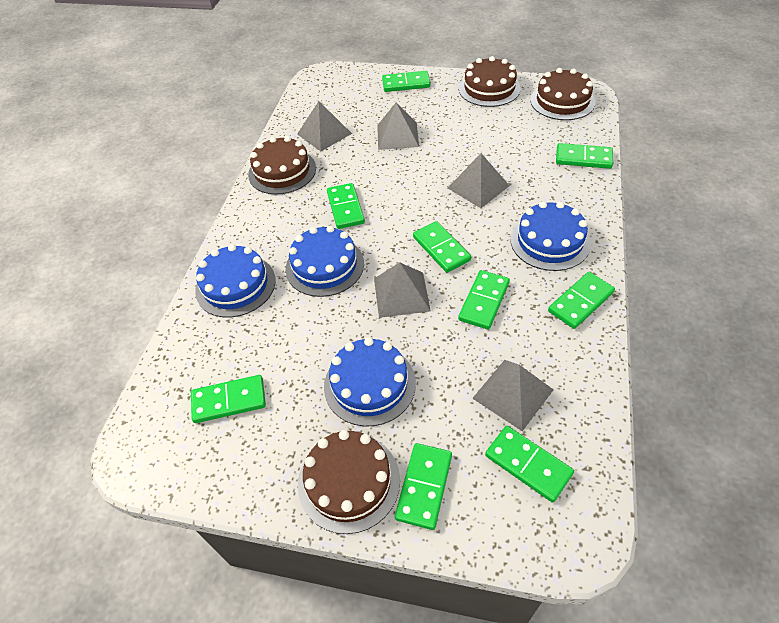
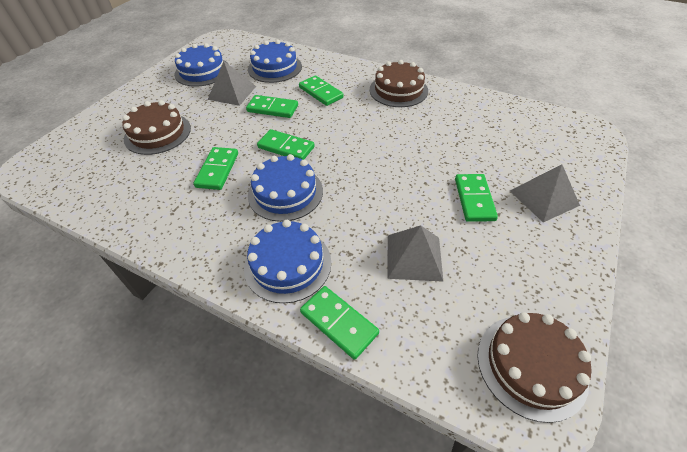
brown cake: [248,136,316,195] [298,430,400,534] [459,56,521,107] [530,68,596,120] = 4 -> [122,100,191,155] [370,60,428,107] [477,312,592,423] = 3
green domino: [191,375,266,423] [327,183,365,229] [382,71,431,92] [395,443,452,530] [413,221,471,273] [458,270,510,330] [485,426,574,503] [548,272,615,329] [556,143,613,169] = 9 -> [194,147,238,190] [246,95,298,118] [257,129,315,160] [299,75,344,106] [300,286,379,360] [455,174,498,222] = 6
grey pyramid: [297,101,352,151] [374,262,431,318] [377,103,419,150] [448,153,510,208] [472,360,554,431] = 5 -> [207,61,256,106] [388,225,444,282] [510,165,580,222] = 3

